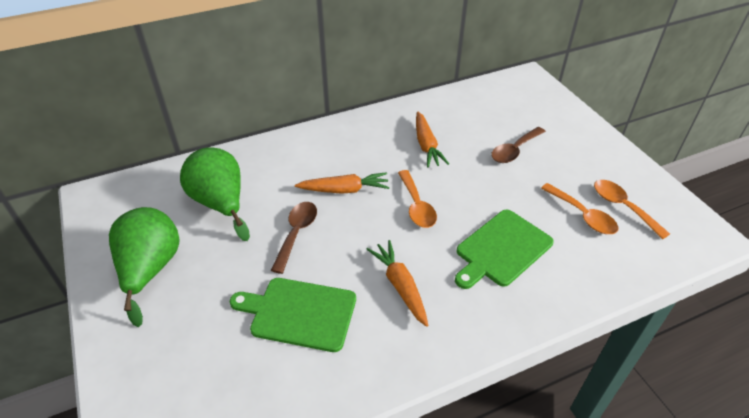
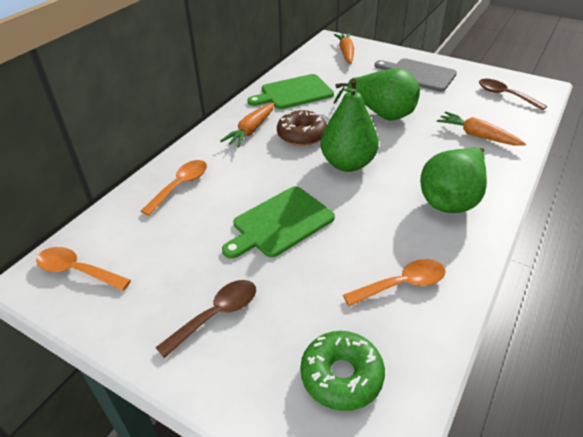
brown donut: none = 0 -> [277,110,327,146] = 1
green donut: none = 0 -> [300,331,385,411] = 1
green pear: [109,207,180,327] [180,148,250,241] = 2 -> [320,78,379,172] [334,68,420,121] [420,148,487,213] = 3
grey cutting board: none = 0 -> [375,58,457,92] = 1

